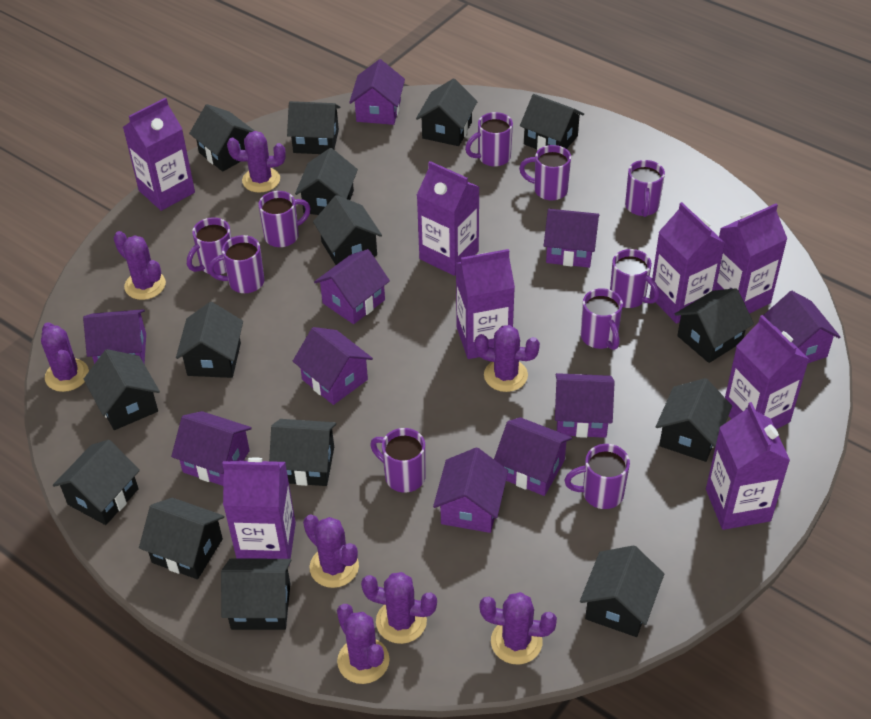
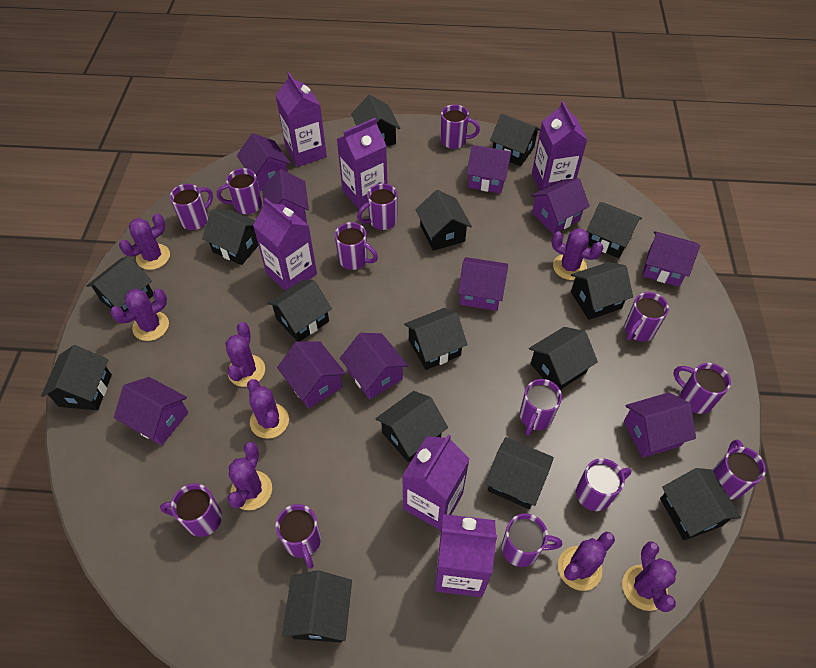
purple carton: [123,97,195,211] [222,458,296,559] [417,161,479,276] [456,249,515,359] [650,202,725,324] [706,402,790,530] [716,204,787,314] [725,315,809,429] = 8 -> [253,198,317,291] [276,72,327,167] [337,118,387,209] [402,434,470,530] [435,514,497,597] [532,101,587,191] = 6
purple mug: [187,217,231,275] [208,235,264,293] [258,191,311,247] [370,428,426,492] [465,112,513,167] [519,145,571,200] [564,444,630,509] [581,288,623,350] [610,249,660,308] [625,160,665,217] = 10 -> [160,483,222,537] [170,184,213,230] [217,168,262,214] [275,504,321,569] [335,222,378,270] [357,183,398,230] [441,105,480,149] [502,513,562,567] [520,379,562,435] [576,458,631,511] [624,292,669,342] [673,363,731,414] [712,439,766,499] = 13

